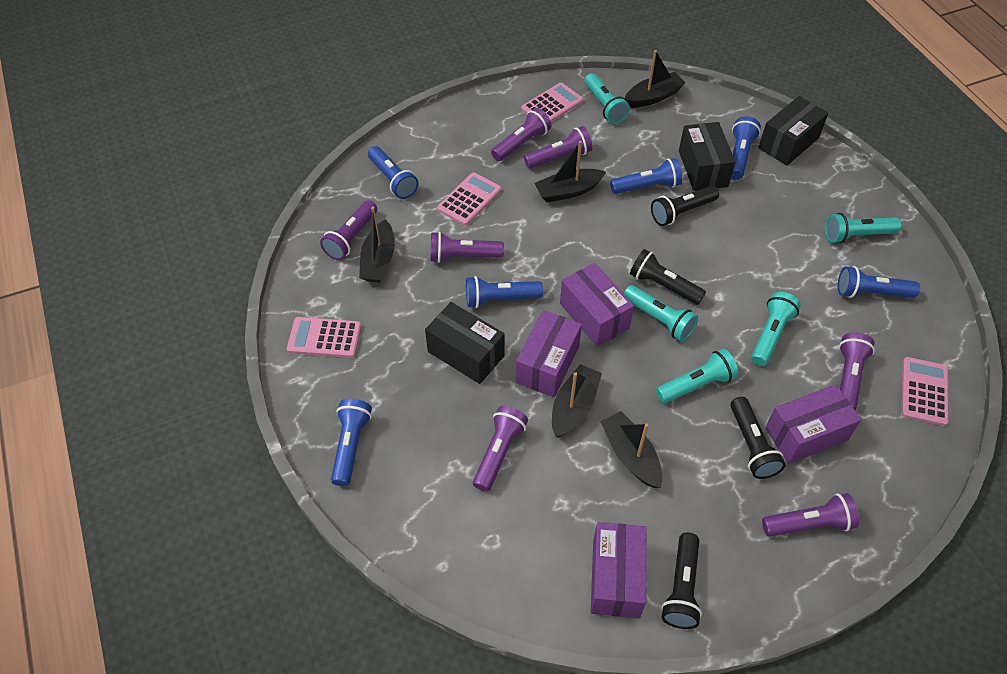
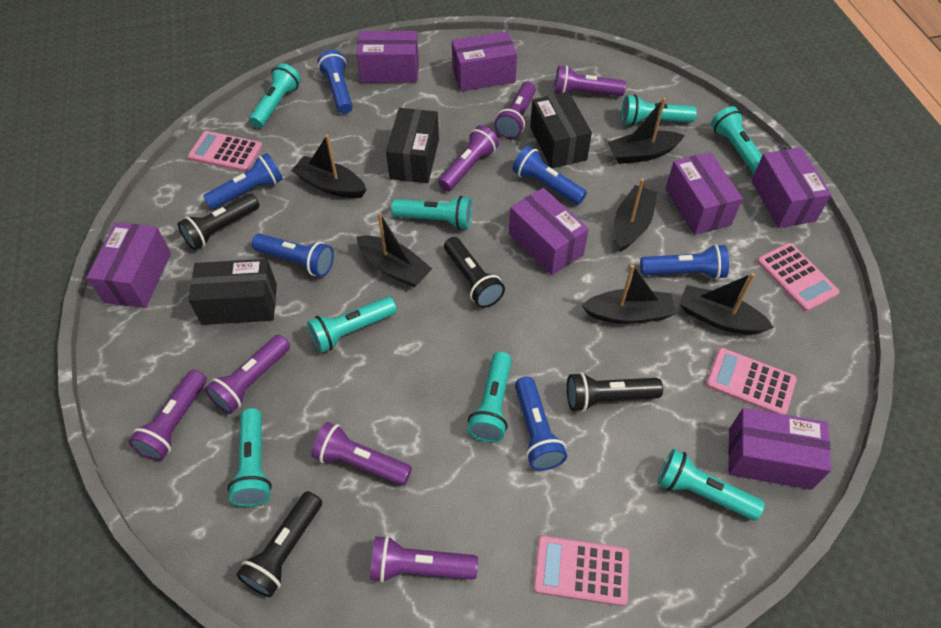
black boat: [359,207,395,283] [534,141,606,202] [552,364,602,438] [600,411,662,488] [625,50,686,108] = 5 -> [291,135,367,198] [356,212,432,287] [582,265,676,324] [607,98,685,164] [614,178,657,252] [679,273,774,335] = 6
purple box: [516,310,582,397] [560,263,634,347] [591,522,647,618] [765,384,861,464] = 4 -> [86,222,171,308] [356,31,419,83] [452,31,517,91] [509,188,589,275] [666,152,743,235] [728,408,831,490] [751,147,831,228] = 7
turquoise flashlight: [585,73,630,124] [623,285,698,342] [656,349,738,403] [751,292,801,366] [825,213,901,244] = 5 -> [227,408,272,507] [250,63,301,128] [307,297,397,353] [391,196,472,229] [467,352,512,442] [621,95,697,126] [658,449,765,520] [711,106,762,174] = 8

